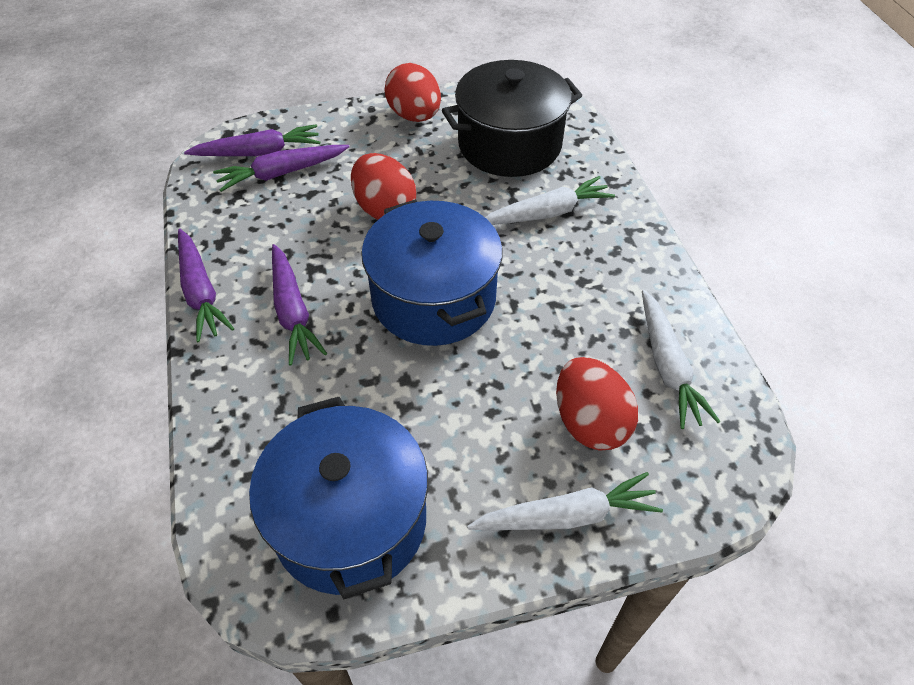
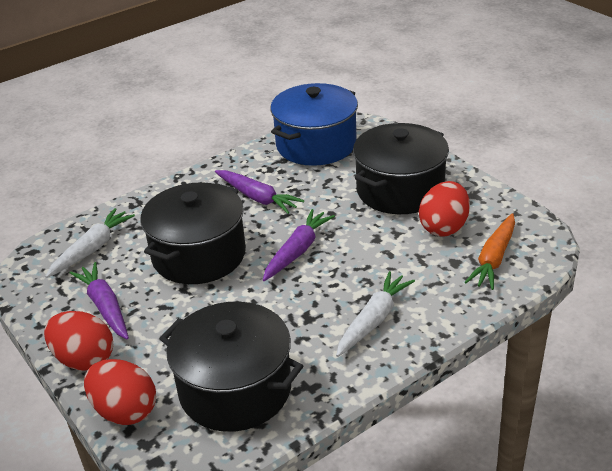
black pot: [442,60,582,177] = 1 -> [140,182,246,284] [160,302,303,432] [353,123,449,214] = 3
blue pot: [249,397,428,599] [361,199,503,346] = 2 -> [270,83,358,166] = 1
orange carrot: none = 0 -> [465,213,515,290] = 1
purple carrot: [178,229,234,342] [184,124,320,156] [213,145,350,192] [272,244,327,365] = 4 -> [70,262,129,339] [215,170,304,214] [263,209,335,281] = 3
white carrot: [467,472,663,530] [485,176,615,225] [642,290,720,429] = 3 -> [45,208,135,278] [336,271,415,357] = 2

